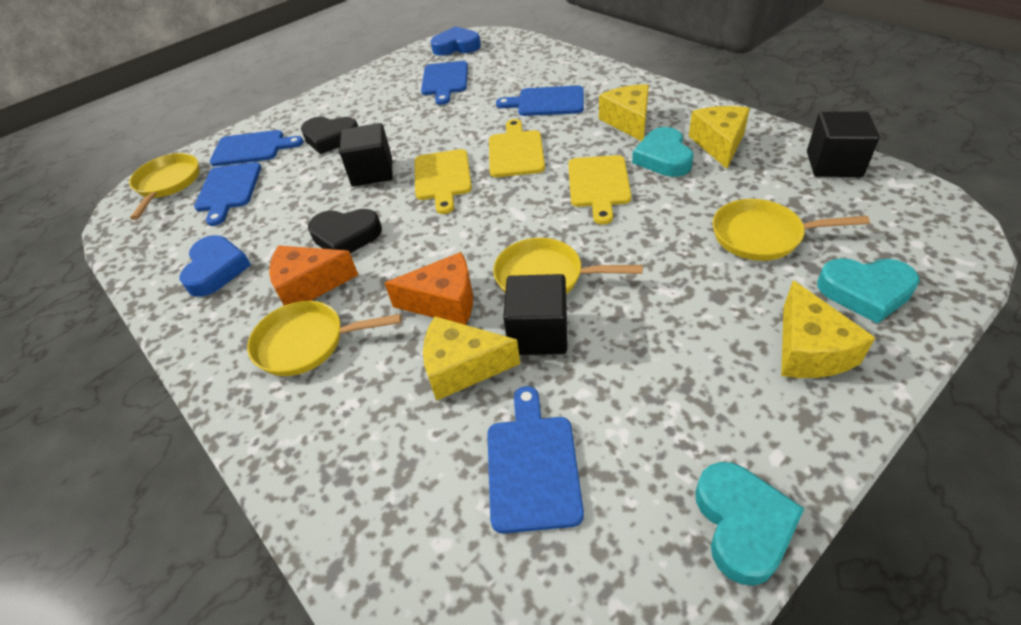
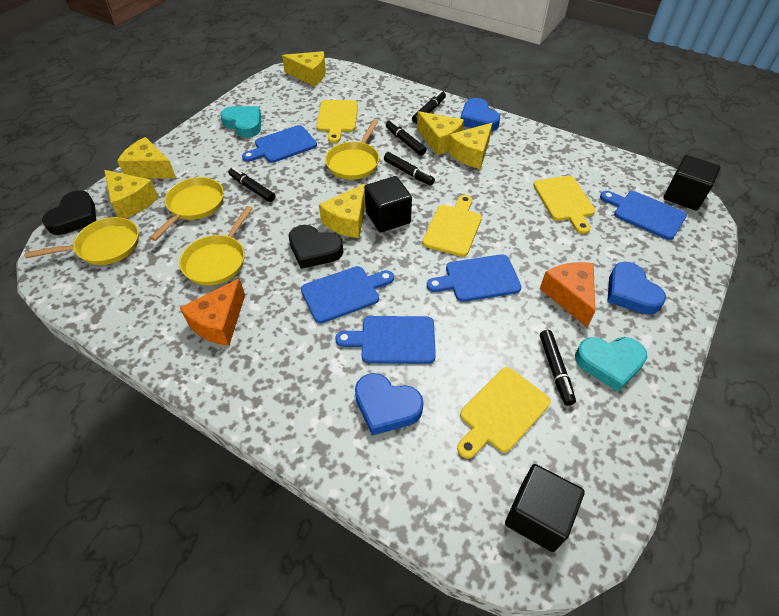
black marker: none = 0 -> [228,167,276,202] [384,152,435,185] [386,120,427,156] [412,91,446,124] [540,330,576,406] = 5
blue heart: [179,235,251,297] [431,26,481,56] = 2 -> [355,373,423,436] [460,98,500,131] [607,262,666,315] = 3
turquoise heart: [632,127,694,177] [695,462,805,586] [817,258,920,324] = 3 -> [220,106,261,138] [575,337,647,392] = 2
yellow cheese: [423,316,520,401] [599,84,649,141] [689,106,750,169] [781,280,875,378] = 4 -> [104,170,159,218] [117,137,176,179] [282,51,326,86] [319,183,366,238] [417,111,464,155] [448,123,492,169] = 6
yellow cutting board: [414,149,472,214] [489,119,545,177] [568,155,631,225] = 3 -> [316,100,358,143] [422,195,482,257] [457,367,551,459] [533,176,595,234] = 4

